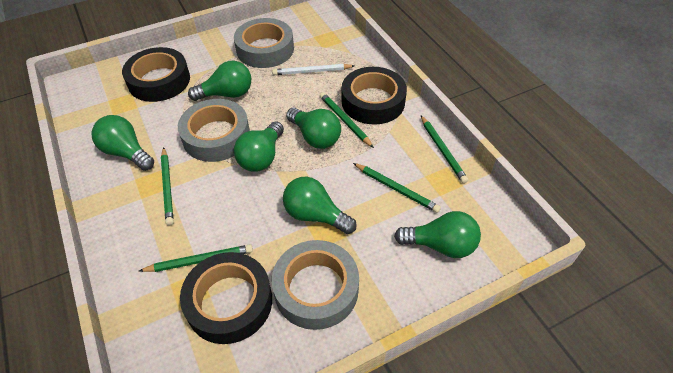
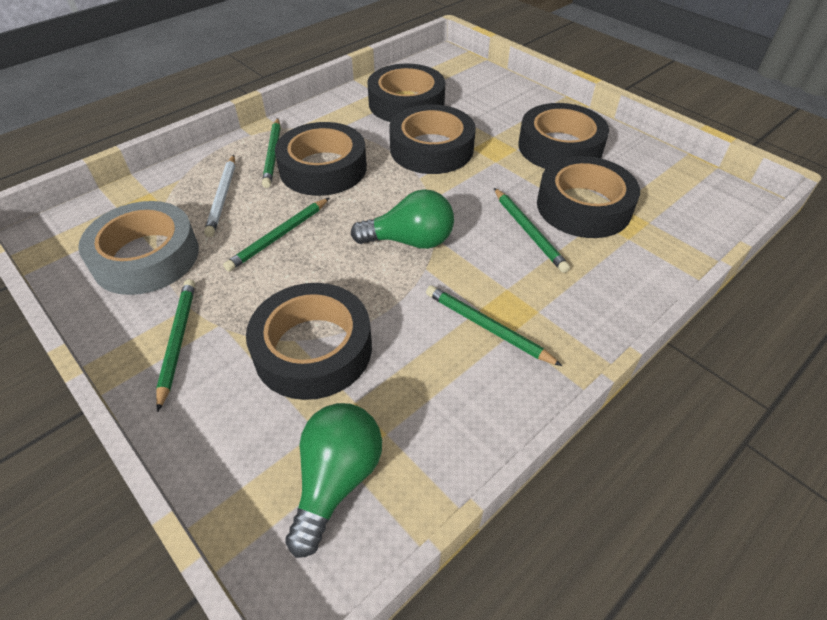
black tape: [122,47,190,102] [180,252,272,344] [342,67,407,124] = 3 -> [246,283,372,400] [275,122,367,196] [367,64,445,122] [389,104,476,174] [518,103,609,169] [537,156,640,238] = 6
green light bulb: [91,115,154,171] [188,61,251,101] [234,121,284,172] [283,177,357,234] [286,108,341,149] [394,211,481,258] = 6 -> [285,403,382,558] [351,189,454,249] = 2
grey tape: [178,99,250,162] [234,18,294,68] [272,240,359,330] = 3 -> [78,201,199,295] = 1

